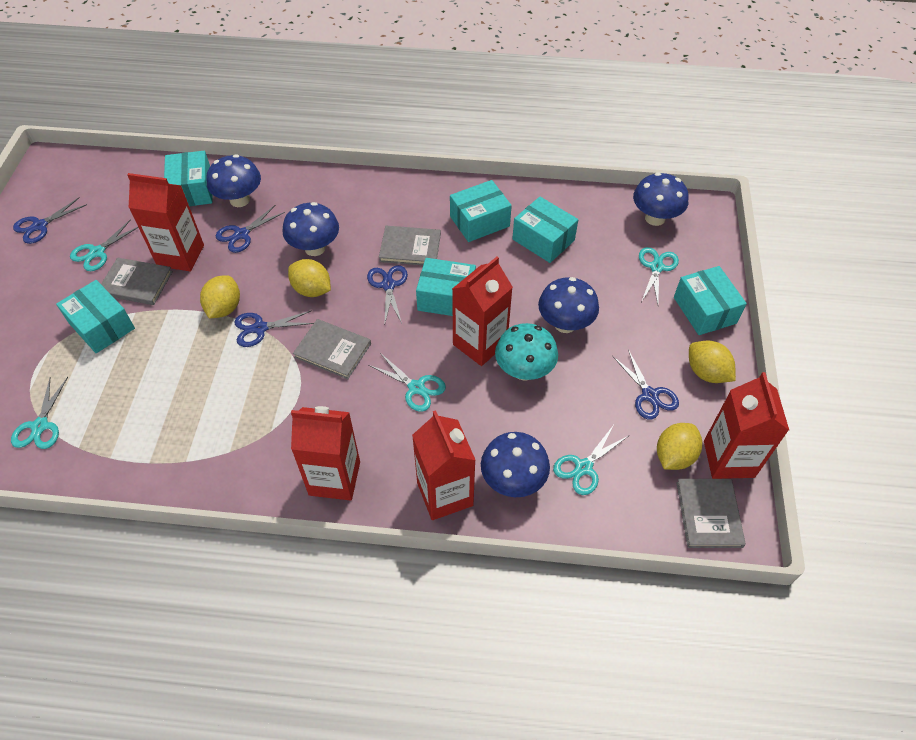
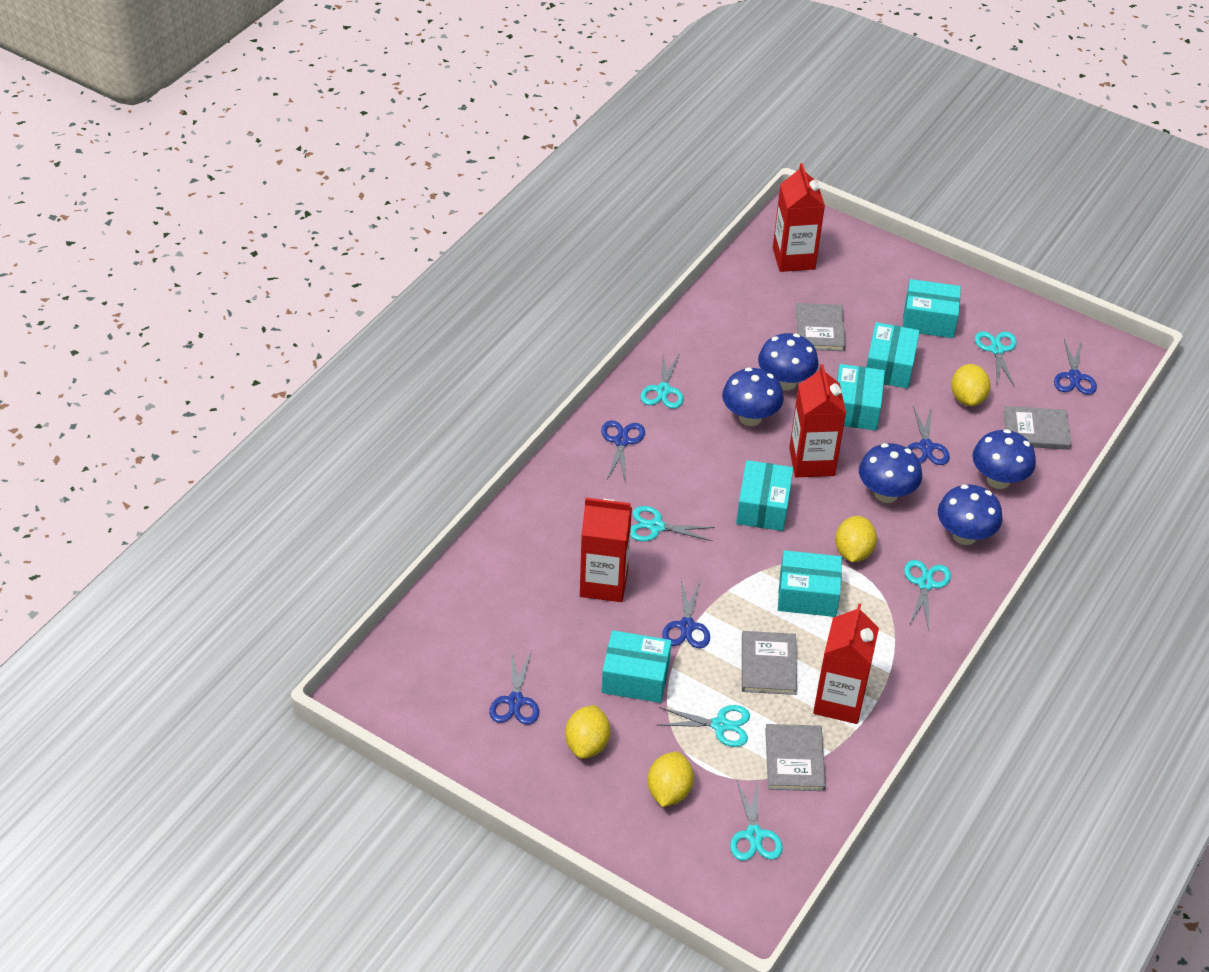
red carton: [127,173,204,271] [291,406,360,501] [412,410,475,520] [452,257,513,366] [704,372,789,479] = 5 -> [580,498,632,602] [773,163,825,272] [789,364,846,477] [813,603,879,724] = 4
turquoise mushroom: [495,323,558,381] = 1 -> none = 0
turquoise scissors: [11,377,68,449] [70,219,139,271] [368,353,446,412] [553,425,628,495] [639,247,679,304] = 5 -> [630,506,715,541] [640,351,684,409] [659,705,750,747] [730,779,783,861] [904,560,951,630] [975,332,1017,387] = 6

